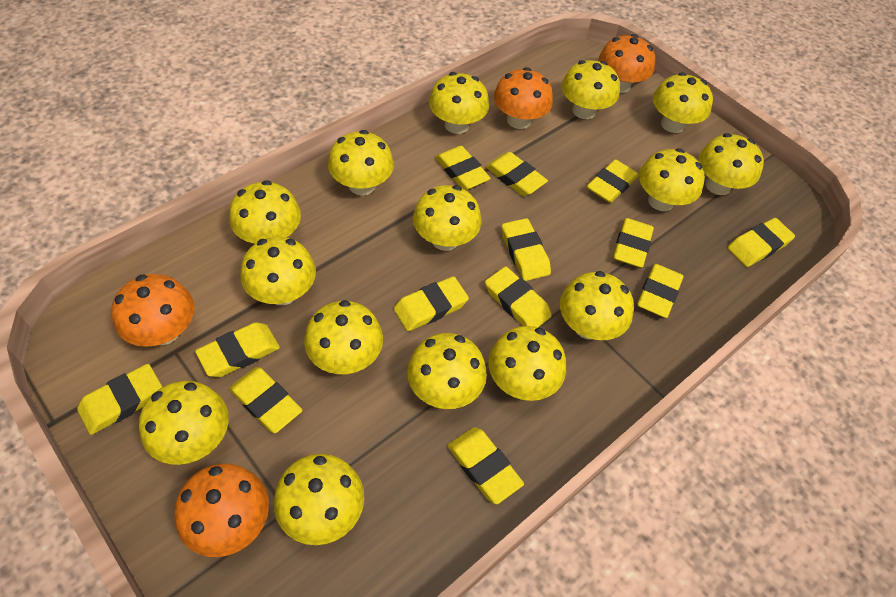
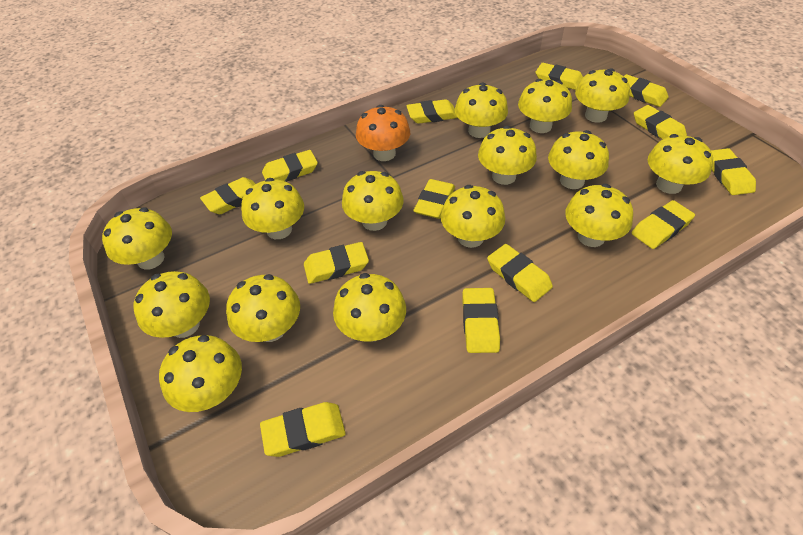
orange mushroom: [111,274,194,347] [175,464,269,557] [494,67,553,129] [599,34,655,93] = 4 -> [356,105,410,161] = 1

